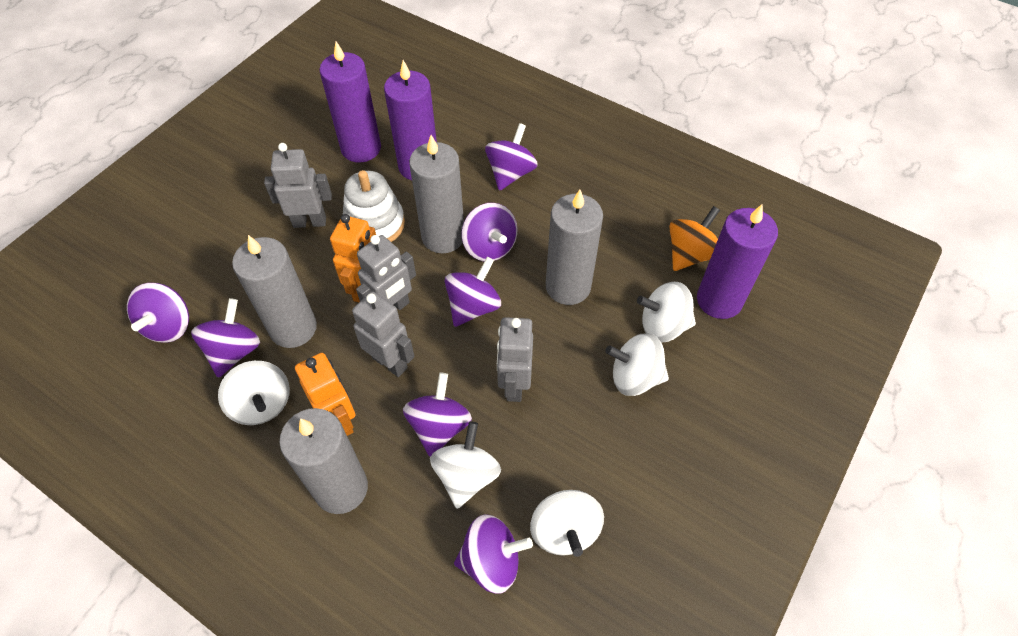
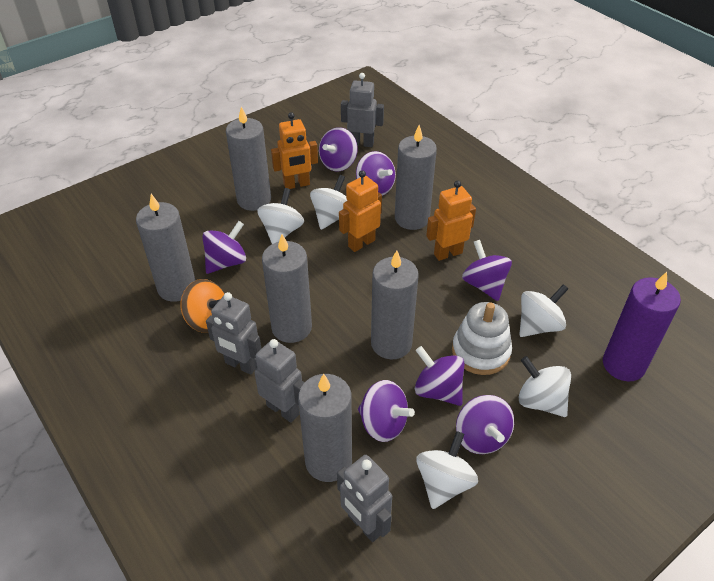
grey candle: [232,235,317,348] [279,408,368,514] [409,135,464,253] [546,190,603,305] = 4 -> [136,194,196,302] [226,107,271,211] [262,234,312,343] [298,373,352,482] [371,250,419,359] [395,125,437,230] = 6
orange robot: [295,353,355,436] [330,214,376,302] = 2 -> [271,112,318,189] [339,170,382,252] [426,180,476,261] = 3
purple candle: [319,41,381,163] [384,60,437,180] [697,204,778,319] = 3 -> [603,272,681,381] = 1

